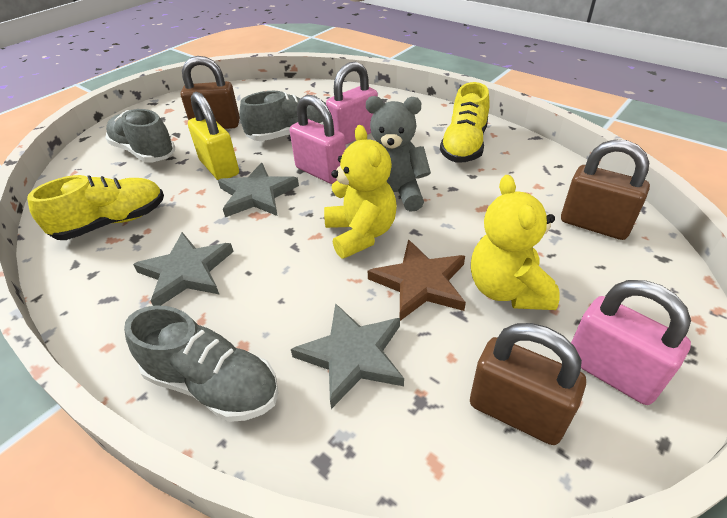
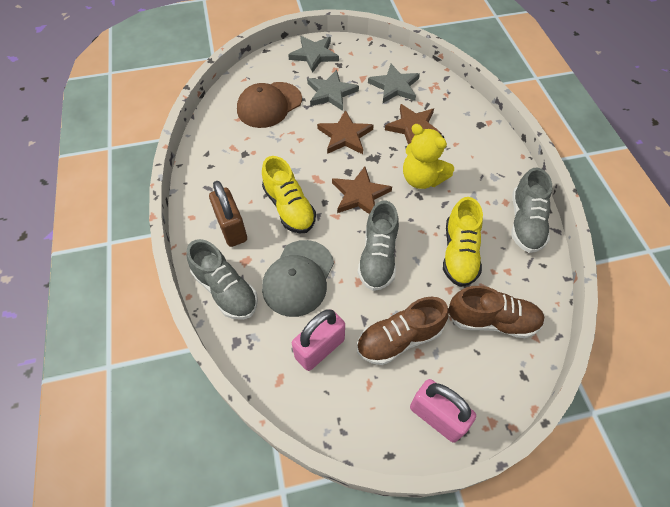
brown cap: none = 0 -> [237,82,302,128] = 1
brown padlock: [181,56,240,129] [470,323,586,445] [561,139,650,240] = 3 -> [209,181,247,247] = 1
brown shoe: none = 0 -> [357,297,449,365] [449,286,545,338] = 2
brown star: [368,239,466,321] = 1 -> [317,110,374,154] [332,167,392,214] [385,104,442,144] = 3
grey cap: none = 0 -> [262,240,334,317] = 1
grey teddy bear: [366,96,431,212] = 1 -> none = 0
pink padlock: [290,95,346,184] [326,62,378,144] [571,280,691,405] = 3 -> [292,309,345,371] [410,379,476,443] = 2
yellow padlock: [188,92,239,180] = 1 -> none = 0
yellow teddy bear: [324,125,397,259] [471,175,559,310] = 2 -> [403,124,454,189] = 1

